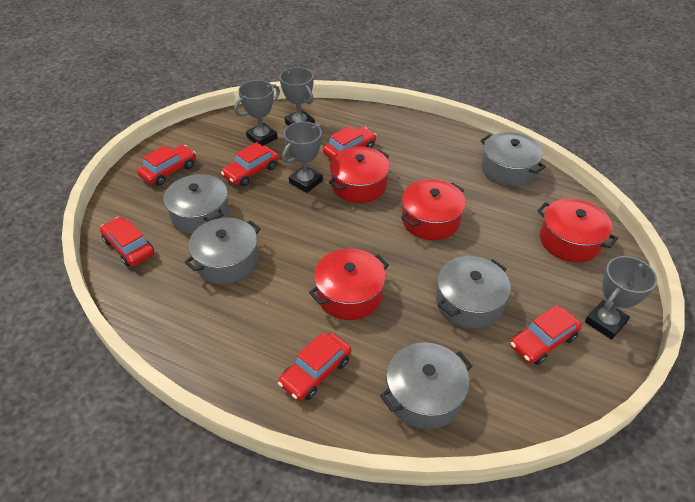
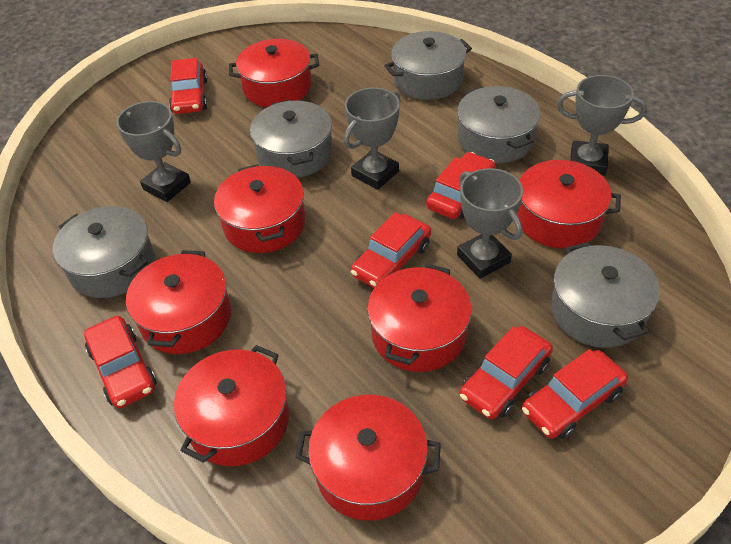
red pot: [309,249,389,320] [329,147,390,203] [401,179,466,240] [537,198,618,262] = 4 -> [126,250,231,354] [174,345,289,466] [214,164,305,253] [229,39,319,107] [295,395,441,520] [367,264,472,372] [517,160,621,249] = 7

